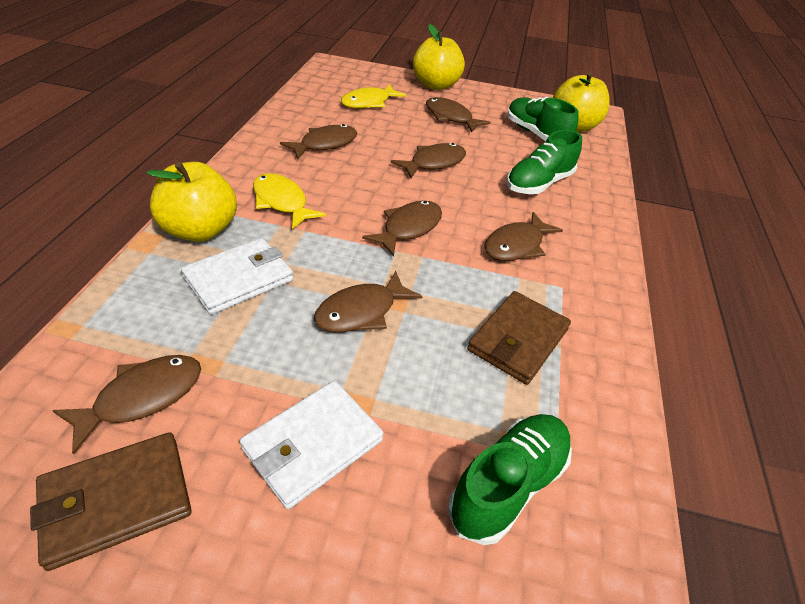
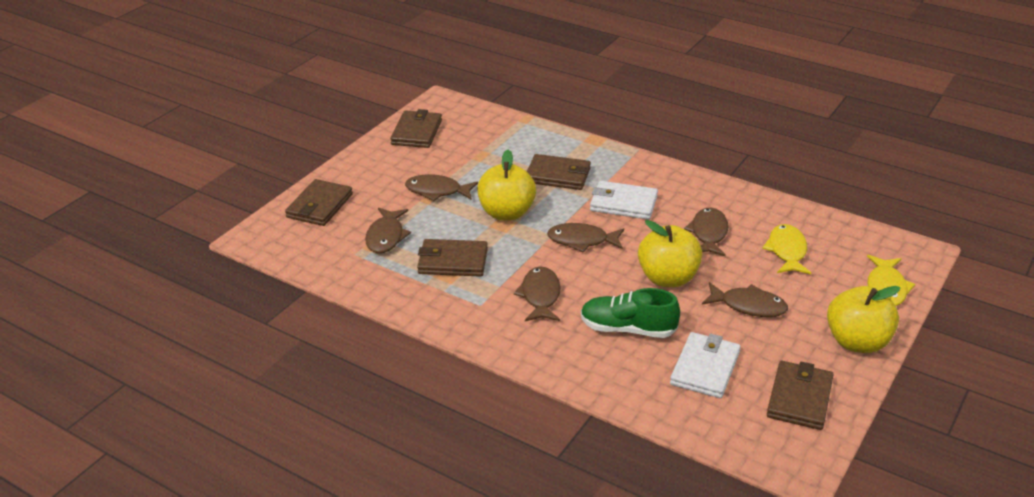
brown fish: [52,355,201,455] [280,124,357,160] [314,271,422,332] [362,201,442,257] [391,143,466,178] [426,97,491,132] [484,212,563,261] = 7 -> [365,207,411,253] [405,174,478,201] [514,267,561,321] [547,223,624,252] [684,208,728,256] [702,282,788,317] = 6
brown wallet: [30,432,192,571] [467,291,571,385] = 2 -> [285,179,353,226] [390,109,442,148] [417,239,488,277] [527,154,591,190] [767,361,834,430] = 5
green shoe: [448,414,572,545] [507,97,579,141] [507,130,582,194] = 3 -> [581,288,680,338] = 1

